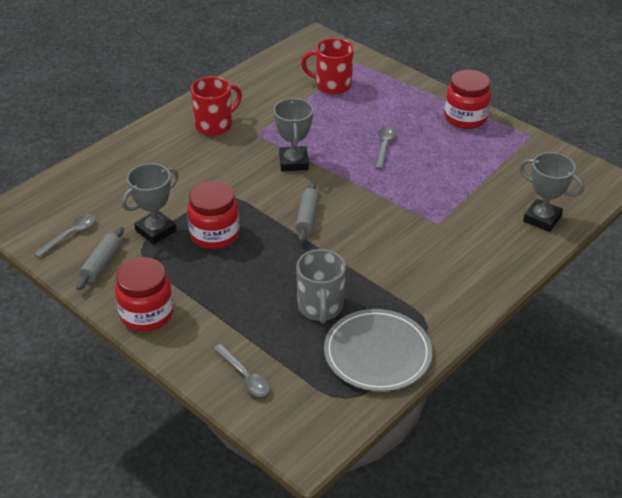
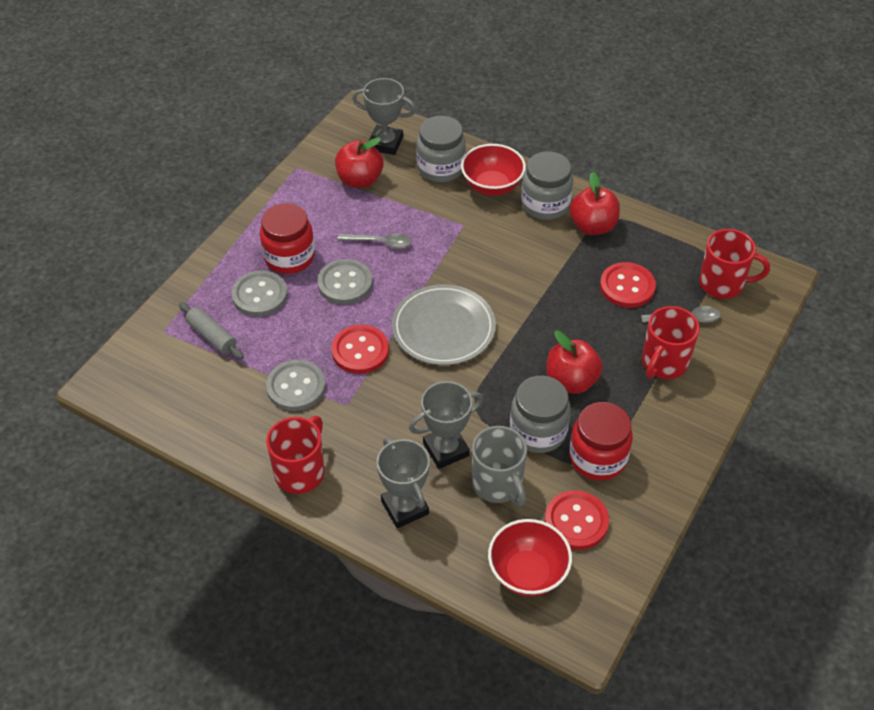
grey button: none = 0 -> [232,270,288,317] [266,360,325,411] [317,259,373,304] = 3
grey jar: none = 0 -> [416,116,466,182] [510,376,571,453] [521,152,573,220] = 3
grey rolling pin: [76,227,124,290] [295,182,319,242] = 2 -> [179,302,244,360] = 1
grey spoon: [34,214,96,258] [214,344,270,397] [375,127,396,170] = 3 -> [337,233,412,249] [641,306,721,323] = 2
red apple: none = 0 -> [335,137,384,188] [546,331,603,394] [570,172,620,235] = 3
red bowl: none = 0 -> [461,144,526,196] [488,519,572,596] = 2
red button: none = 0 -> [332,325,389,374] [545,490,609,550] [600,262,656,308] = 3
red jar: [115,257,174,331] [187,181,239,249] [444,70,491,129] = 3 -> [260,203,315,274] [569,402,633,481] = 2
red mug: [191,76,242,136] [301,38,354,94] = 2 -> [266,416,325,494] [642,306,700,379] [699,229,770,299] = 3

